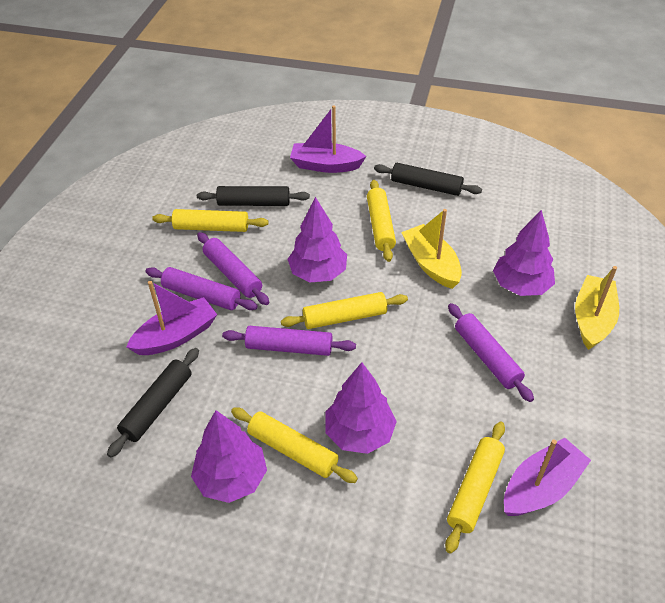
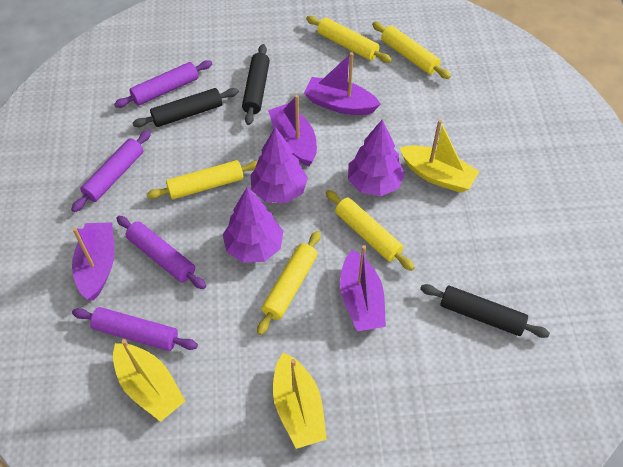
purple boat: [126,281,217,355] [290,105,366,173] [504,438,591,516] = 3 -> [72,223,115,301] [268,95,317,166] [304,52,381,115] [340,245,386,331] = 4
purple tree: [191,410,267,503] [287,197,347,282] [325,362,397,454] [493,210,555,296] = 4 -> [223,187,283,263] [250,127,308,203] [348,120,405,196] = 3
yellow boat: [401,209,462,289] [575,266,619,350] = 2 -> [113,339,185,422] [273,353,327,449] [400,120,480,193] = 3

